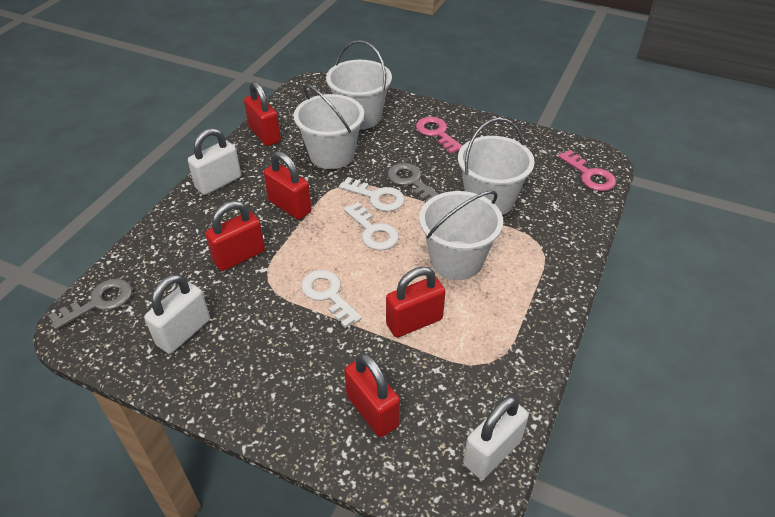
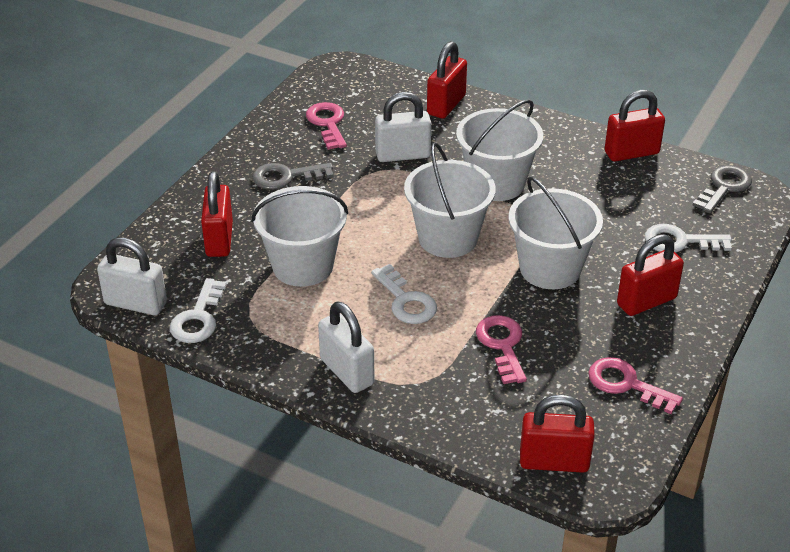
pink key: [416,117,462,154] [558,150,616,191] = 2 -> [306,102,347,150] [476,315,527,384] [588,357,683,414] = 3

